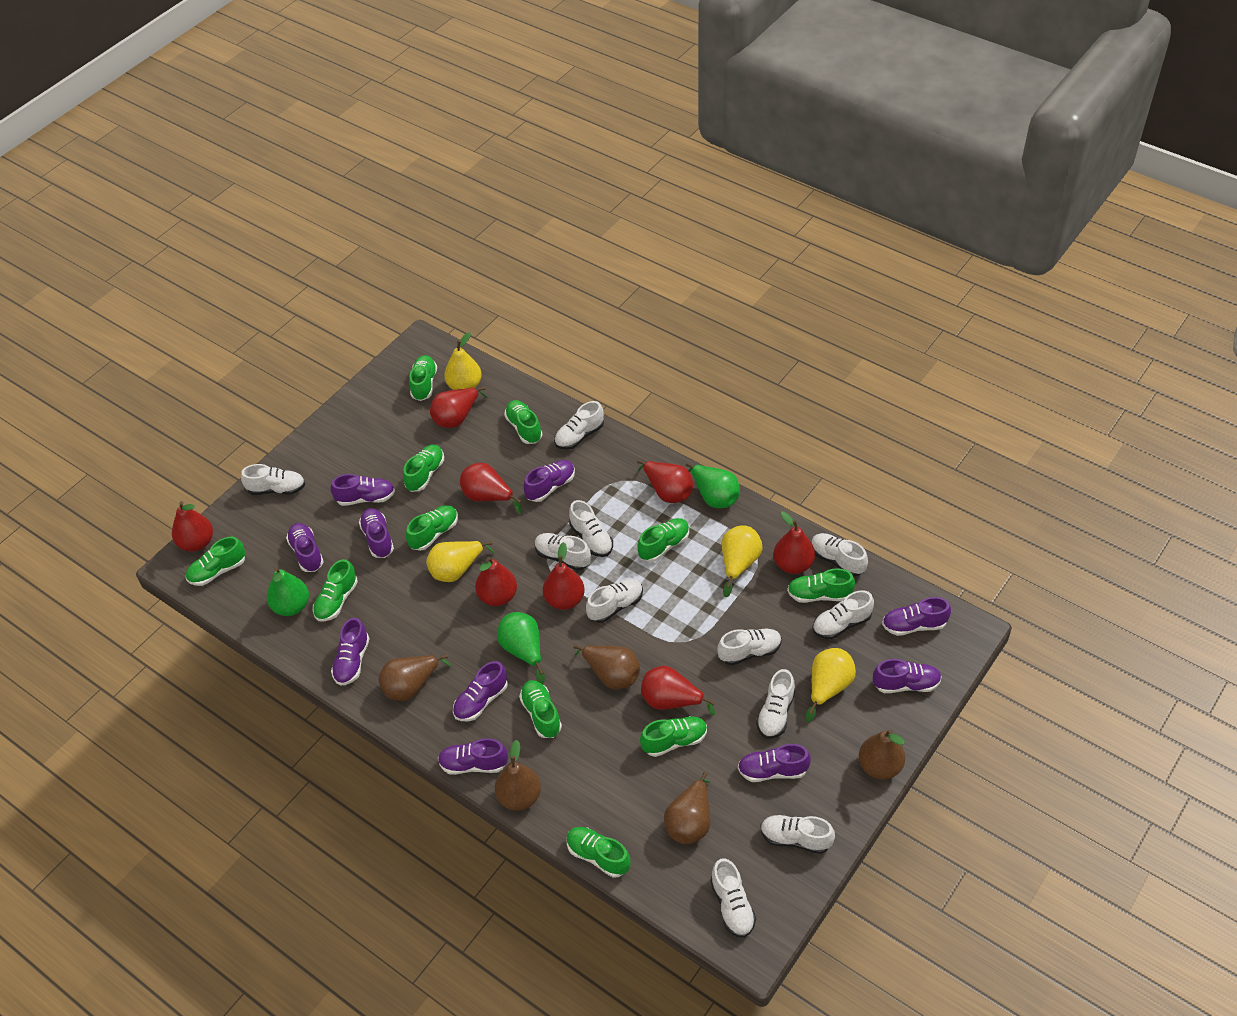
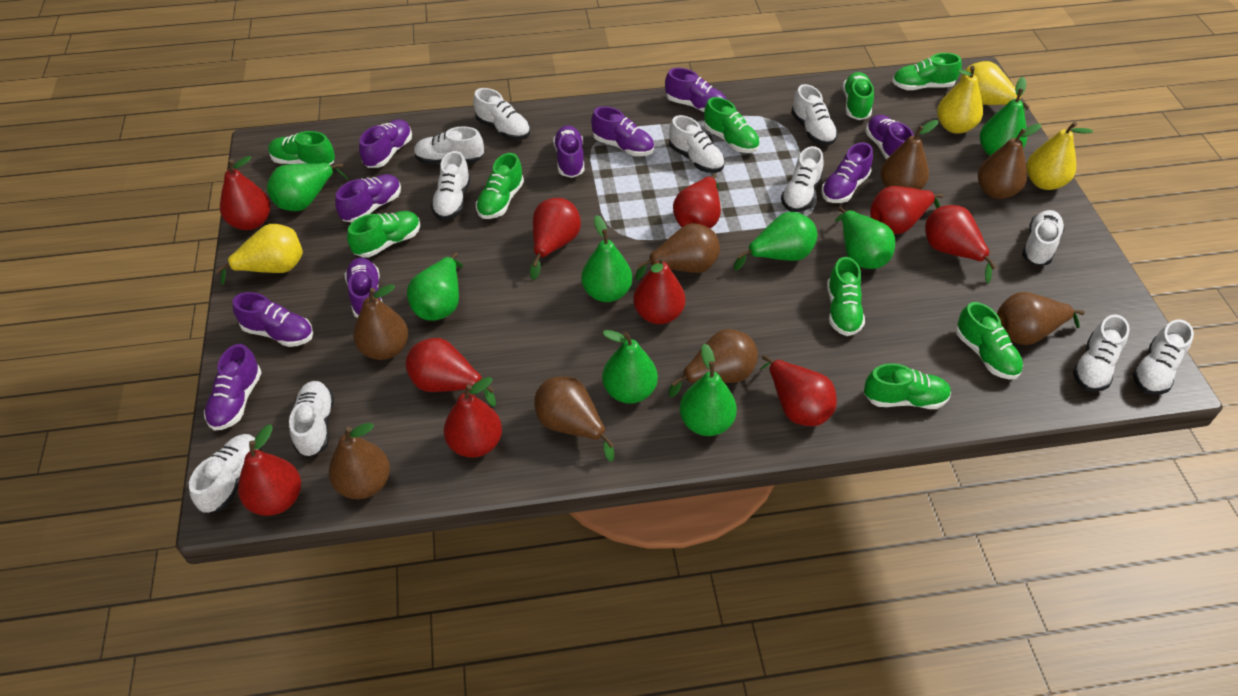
brown pear: [378,654,452,701] [495,740,541,811] [573,645,640,689] [664,772,710,844] [859,729,905,780] = 5 -> [329,423,390,499] [353,284,408,360] [534,376,614,462] [635,223,720,280] [668,329,758,397] [881,120,938,190] [978,124,1041,199] [997,292,1085,345] = 8
green pear: [267,567,309,616] [497,612,545,684] [686,463,740,508] = 3 -> [267,163,348,211] [407,252,463,321] [581,215,632,302] [602,330,658,404] [680,343,737,436] [734,212,817,271] [836,207,895,269] [980,77,1027,156] = 8
green shoe: [186,537,245,586] [313,559,358,622] [403,445,444,492] [406,505,458,551] [409,355,437,401] [504,400,543,444] [519,680,562,738] [567,827,631,878] [637,518,689,562] [640,716,707,757] [787,568,855,603] = 11 -> [268,131,335,165] [347,211,421,258] [476,153,524,219] [704,97,760,153] [827,257,865,336] [843,72,874,120] [864,363,951,409] [892,53,962,90] [956,302,1023,380] = 9
red pear: [172,501,213,552] [430,387,489,428] [460,463,522,514] [475,557,517,606] [543,542,585,610] [637,460,693,503] [641,666,715,716] [773,512,815,574] = 8 -> [220,156,271,230] [238,425,301,516] [406,338,496,407] [444,377,502,458] [530,198,581,280] [633,256,686,324] [673,173,721,229] [761,355,837,426] [870,186,943,234] [925,205,996,284] = 10

